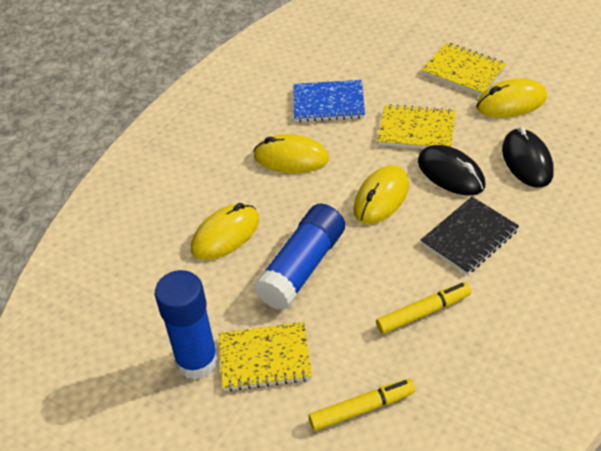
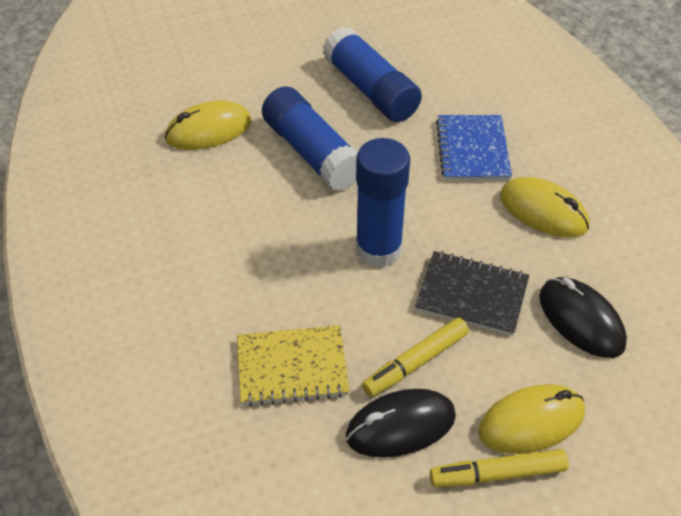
blue glue stick: [155,270,219,380] [253,204,345,310] = 2 -> [262,86,358,191] [323,27,422,122] [356,138,410,268] = 3
yellow mouse: [191,203,259,260] [253,134,329,173] [353,165,409,224] [476,78,547,118] = 4 -> [165,101,251,150] [478,384,585,454] [500,177,589,238] = 3
yellow notebook: [219,322,312,392] [377,104,456,149] [421,42,506,96] = 3 -> [237,325,349,407] = 1

